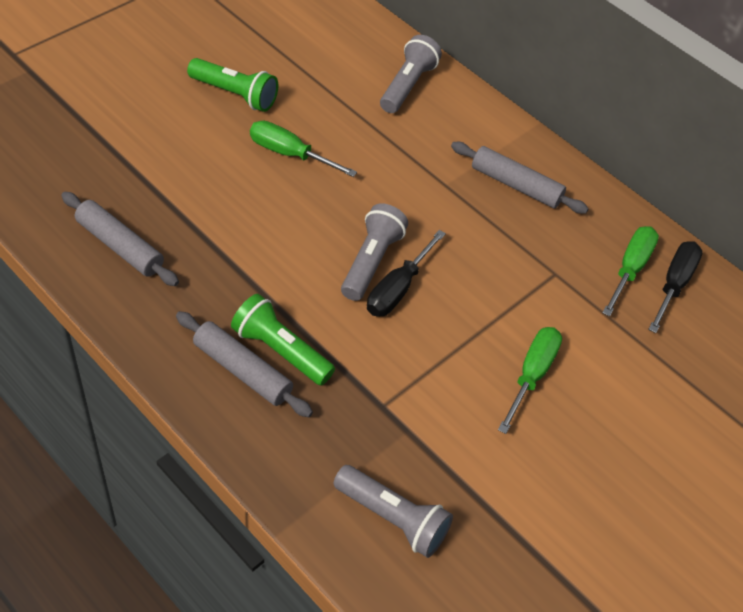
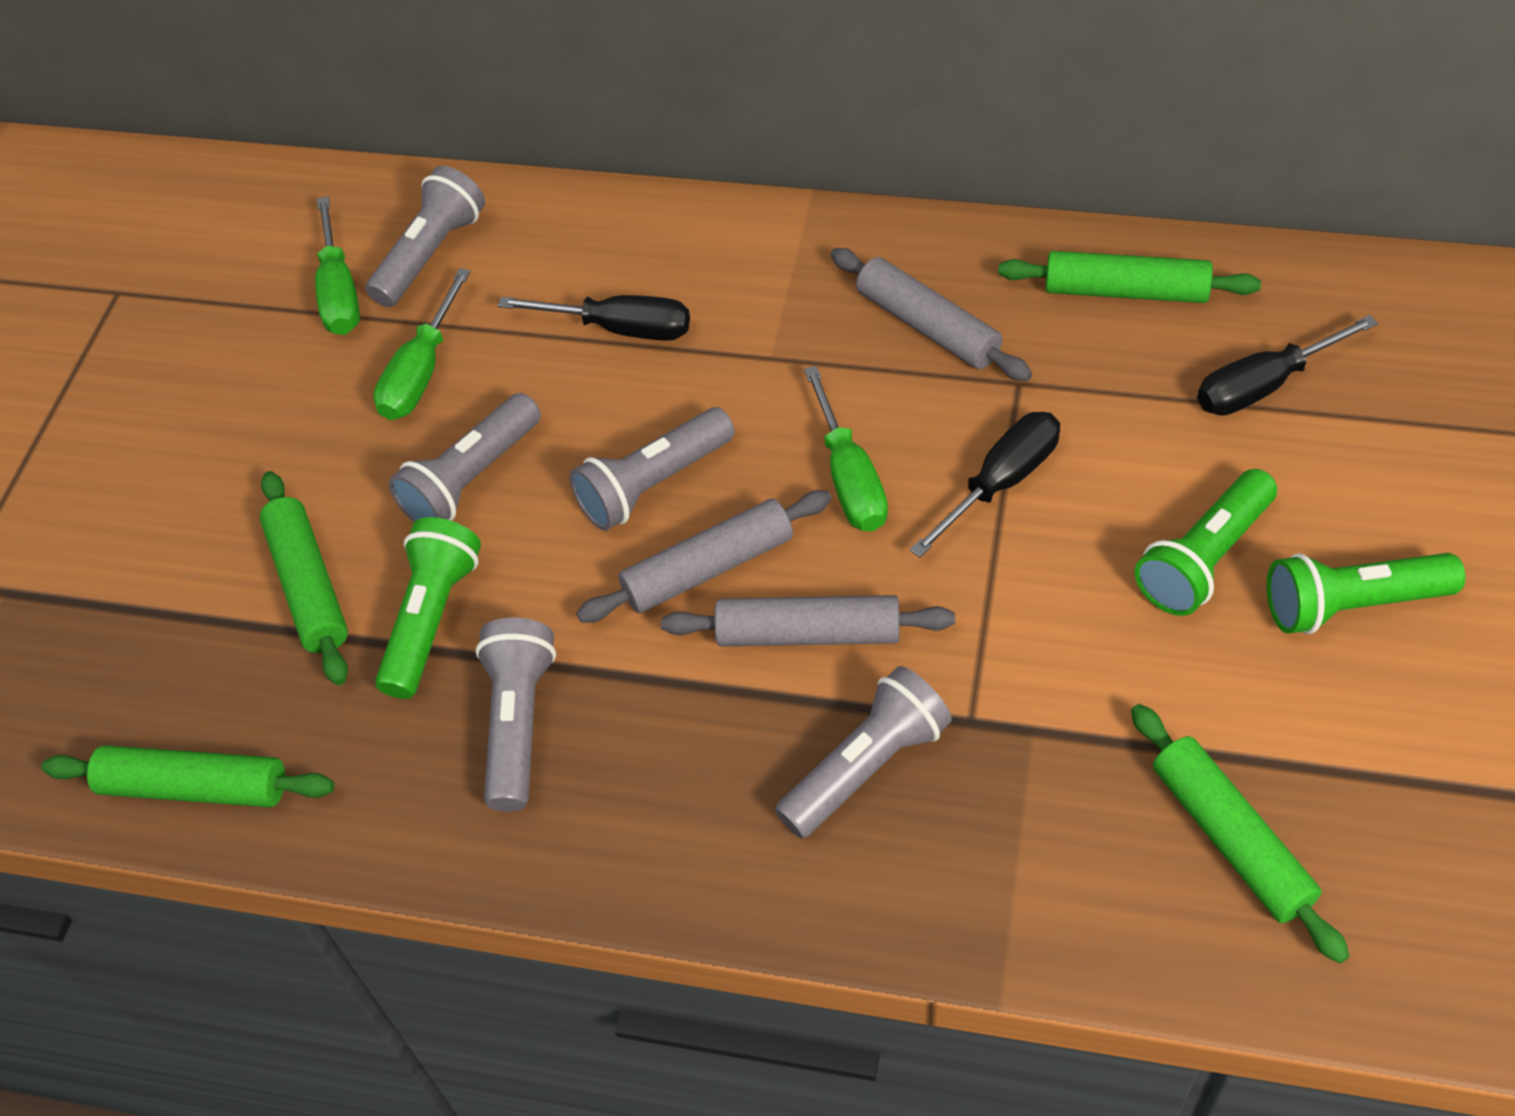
black screwdriver: [367,230,446,317] [648,241,703,333] = 2 -> [498,295,690,341] [910,412,1060,558] [1197,315,1378,416] = 3
green flashlight: [187,58,278,112] [231,294,335,386] = 2 -> [375,517,481,699] [1134,469,1277,616] [1267,553,1466,634] = 3
green rolling pin: none = 0 -> [42,745,334,808] [260,471,348,685] [998,251,1261,303] [1131,704,1349,964] = 4
grey flashlight: [334,465,453,558] [341,203,408,301] [380,35,442,113] = 3 -> [366,166,485,307] [389,393,541,522] [475,618,556,812] [569,407,735,531] [775,666,952,838] = 5

